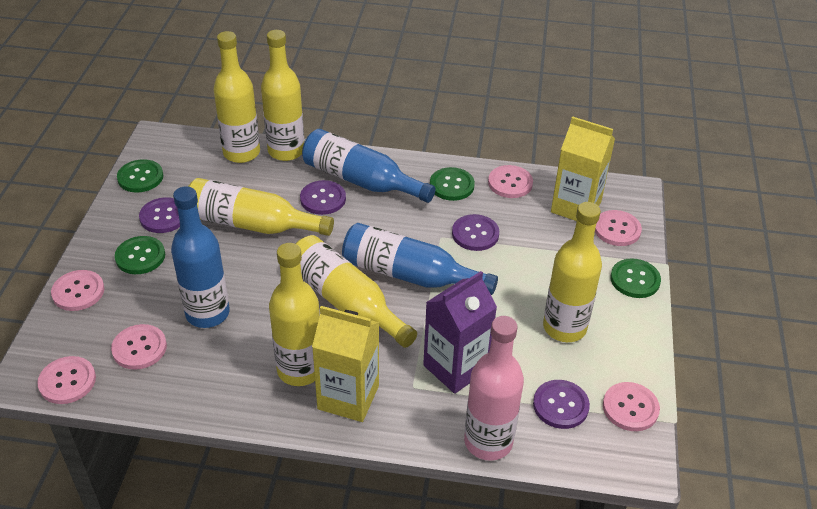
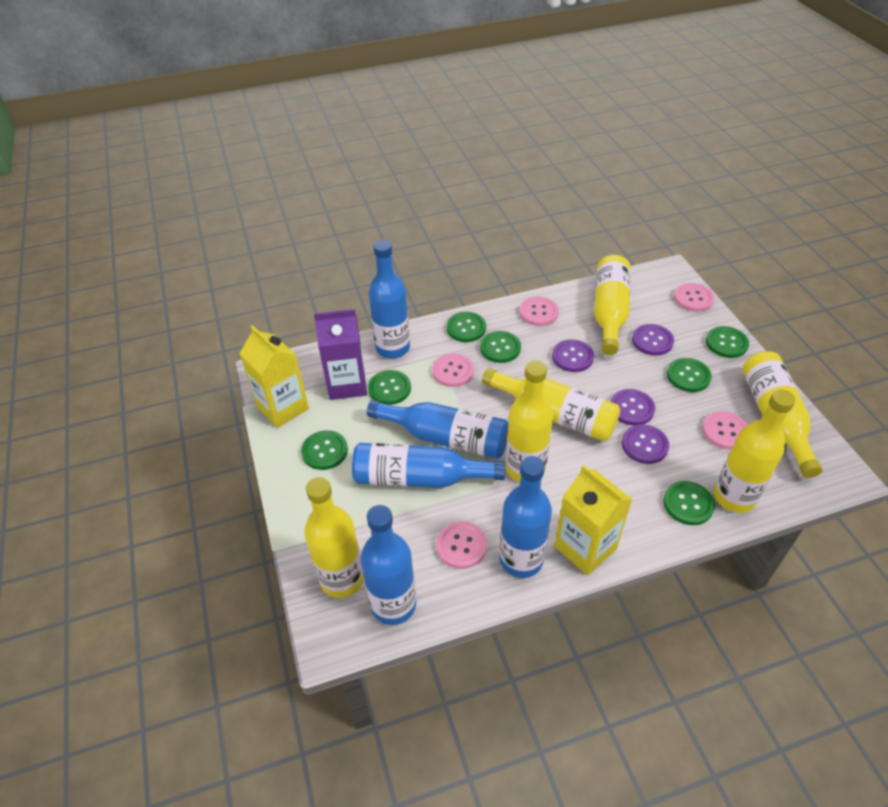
blue bottle: [171,186,230,328] [302,129,436,203] [342,223,498,295] = 3 -> [352,443,505,488] [361,505,416,625] [367,400,508,459] [369,240,410,359] [500,456,552,578] = 5
green button: [115,236,165,274] [117,159,163,193] [430,167,475,201] [610,258,661,298] = 4 -> [301,430,348,470] [368,370,411,405] [446,312,486,342] [480,331,521,363] [663,481,715,525] [667,358,712,392] [706,326,749,358] = 7
pink bottle: [464,316,524,461] = 1 -> none = 0
pink button: [37,356,96,404] [51,270,104,311] [111,324,167,370] [488,165,533,198] [595,210,642,246] [603,382,660,431] = 6 -> [432,353,474,387] [436,521,487,569] [519,296,559,326] [674,283,714,312] [702,411,748,450] = 5

